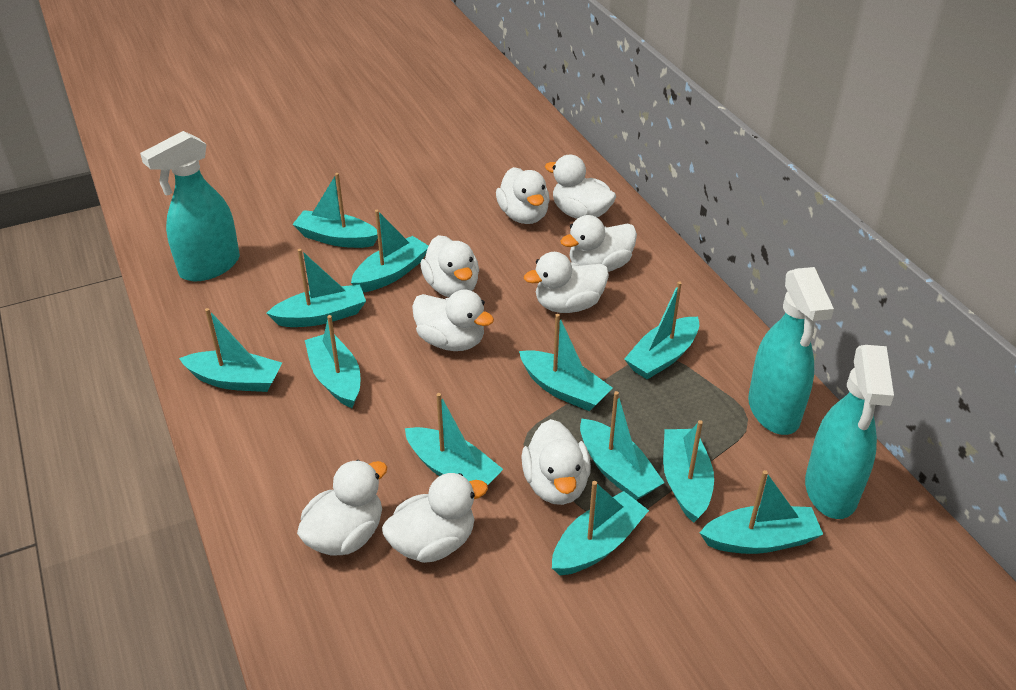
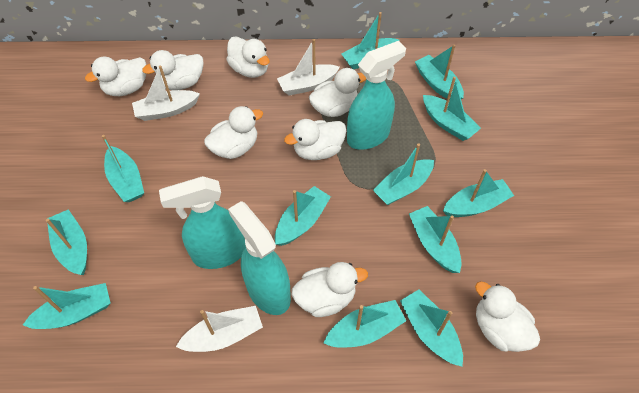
white boat: none = 0 -> [132,66,200,121] [176,306,263,352] [277,39,340,96] = 3
white duck: [297,460,387,555] [382,473,488,563] [412,290,494,351] [420,235,479,297] [496,167,550,224] [521,419,591,505] [524,252,609,313] [545,154,616,219] [560,215,637,272] = 9 -> [85,57,146,96] [142,50,204,90] [204,106,263,159] [226,36,270,78] [284,119,346,160] [292,262,368,317] [309,68,366,117] [475,281,540,352] = 8

